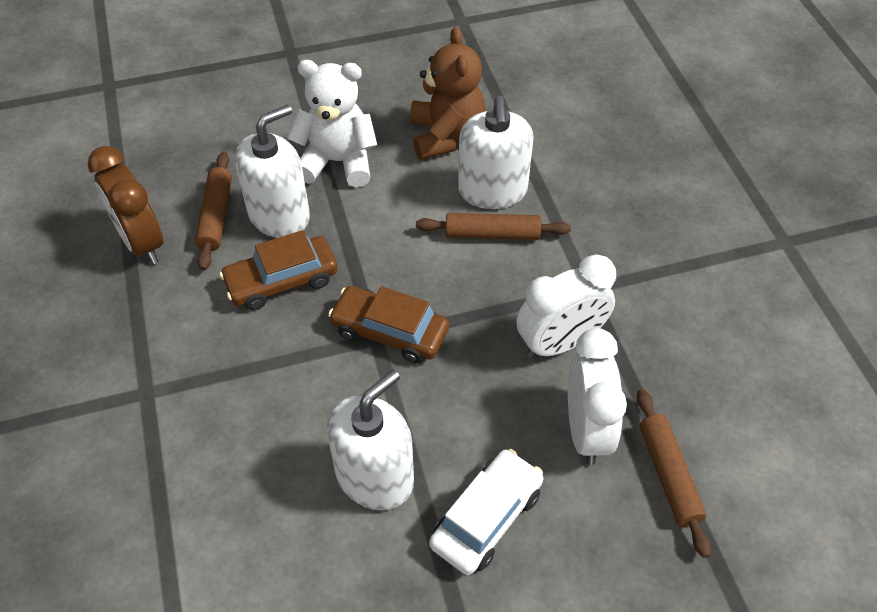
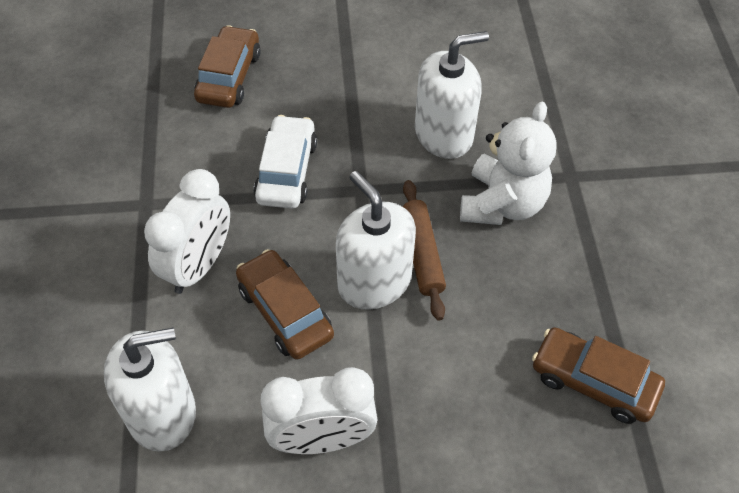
brown car: [219,230,338,310] [328,286,449,363] = 2 -> [194,25,261,108] [236,249,334,360] [532,327,665,424] = 3
brown clock: [88,146,163,264] = 1 -> none = 0
brown rolling pin: [195,152,232,271] [416,213,571,240] [637,389,711,558] = 3 -> [403,180,446,321] = 1
brown teddy bear: [410,27,485,160] = 1 -> none = 0

